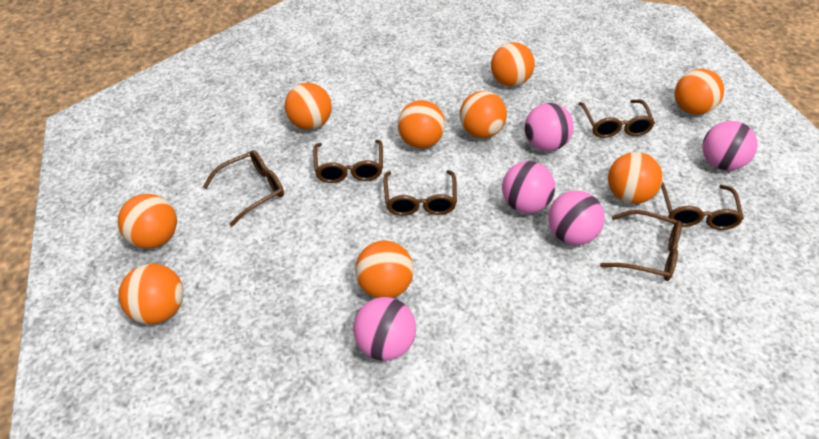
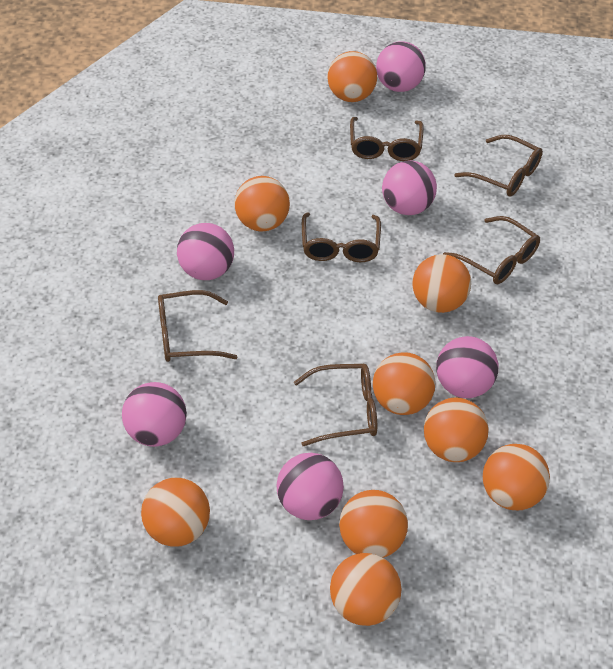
pink ball: [353,297,416,361] [502,161,555,213] [524,103,573,151] [548,191,605,245] [702,121,758,170] = 5 -> [122,382,187,447] [177,223,234,280] [276,453,344,520] [376,41,426,92] [382,160,437,215] [436,336,498,398] = 6

